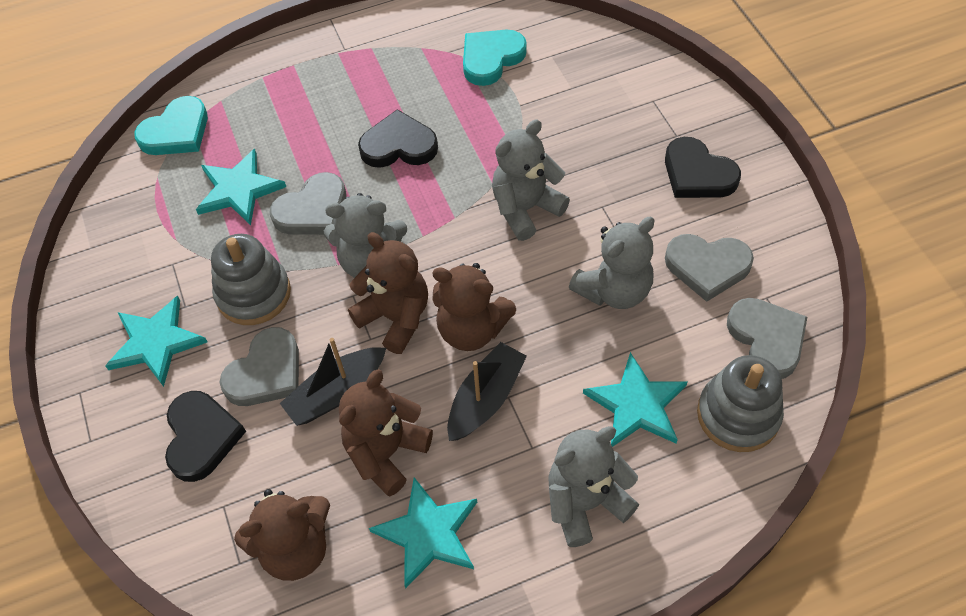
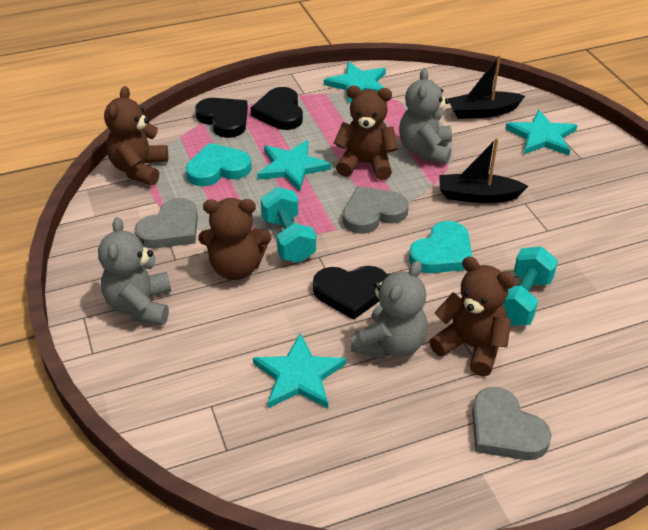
grey heart: [220,327,299,406] [270,172,346,235] [665,234,754,302] [727,298,807,379] = 4 -> [135,198,198,248] [343,186,409,234] [472,387,552,460] = 3
grey stacking toy: [211,234,291,325] [697,355,784,452] = 2 -> none = 0
grey teddy bear: [324,193,407,278] [492,120,570,241] [548,426,639,547] [569,217,655,309] = 4 -> [98,217,171,325] [351,261,428,359] [399,68,452,165] = 3
turquoise dumbbell: none = 0 -> [261,187,316,263] [503,246,558,326] = 2

